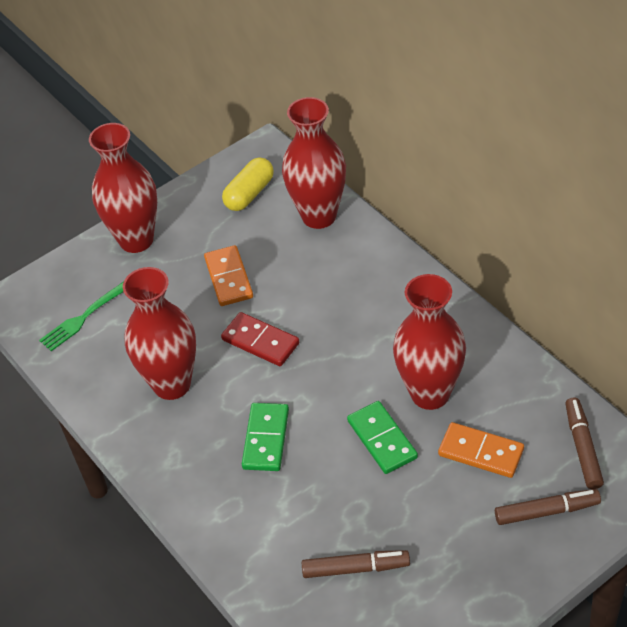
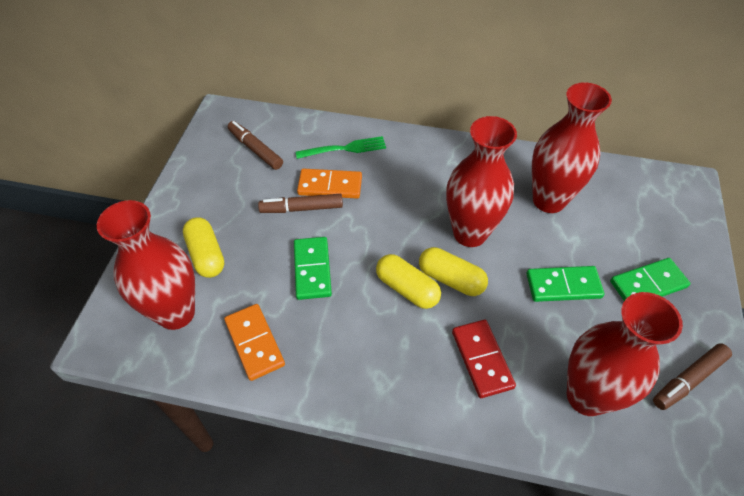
green domino: [242,403,289,471] [347,401,418,474] = 2 -> [294,237,332,300] [526,266,605,302] [610,258,690,301] = 3
yellow capsule: [222,158,274,211] = 1 -> [183,217,224,278] [376,254,441,309] [419,247,488,296] = 3

